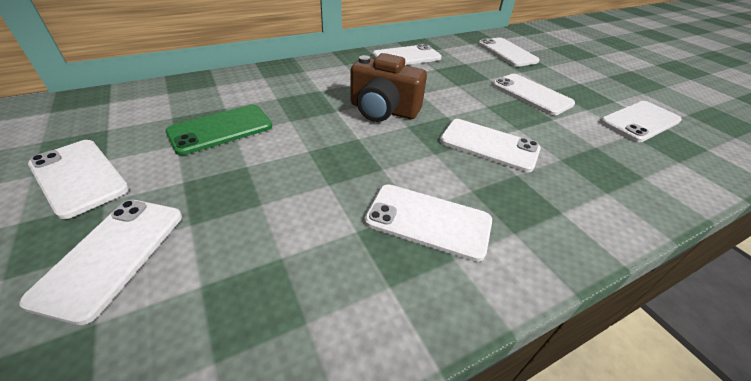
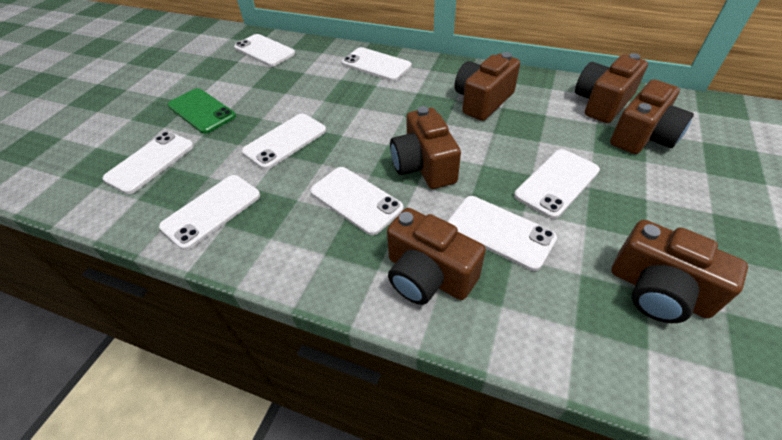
brown camera: [351,53,427,122] = 1 -> [387,208,486,305] [390,106,461,189] [455,52,520,121] [575,53,648,123] [610,79,694,154] [611,220,748,323] = 6

